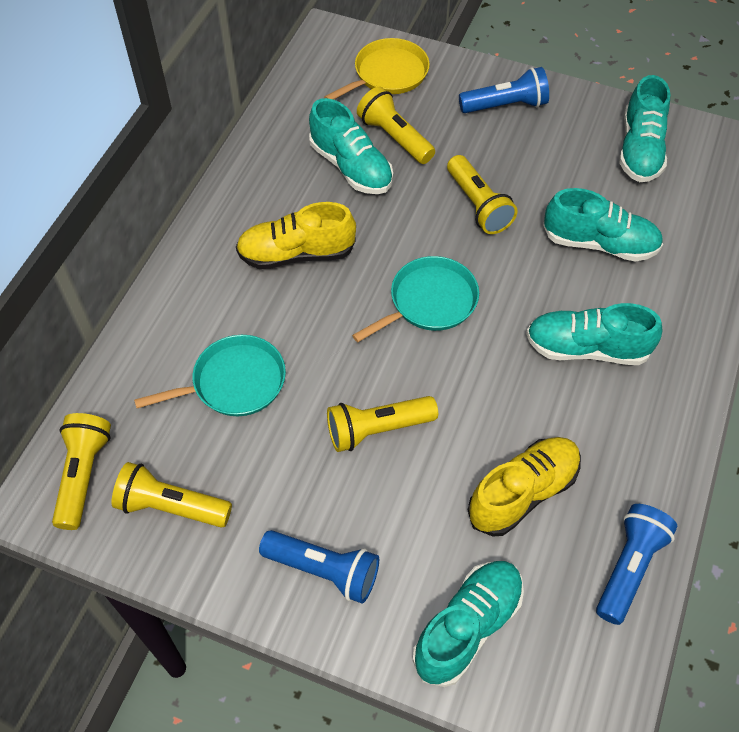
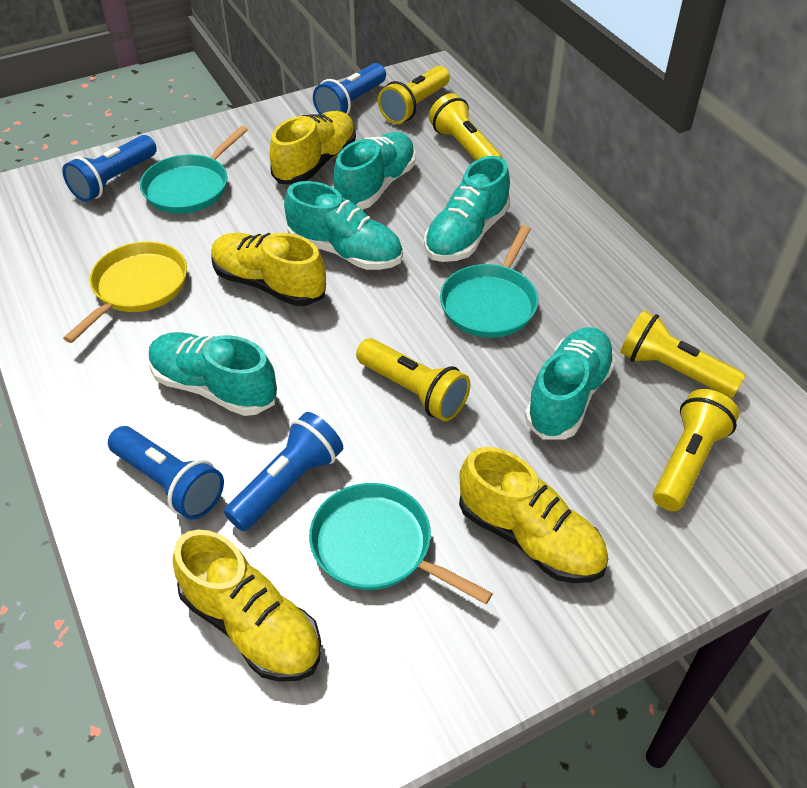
blue flashlight: [259,530,379,603] [459,67,549,113] [596,504,678,625] = 3 -> [62,135,157,202] [108,426,224,520] [224,412,343,531] [313,63,386,115] = 4
turquoise pan: [134,335,286,416] [352,256,479,342] = 2 -> [140,126,248,214] [309,483,493,604] [440,225,538,338] = 3
yellow shoe: [236,202,356,269] [468,437,581,537] = 2 -> [172,530,321,682] [211,233,326,306] [269,111,356,184] [459,447,608,583] = 4

